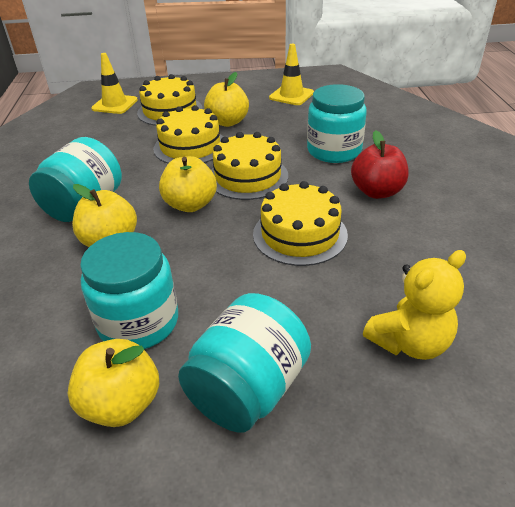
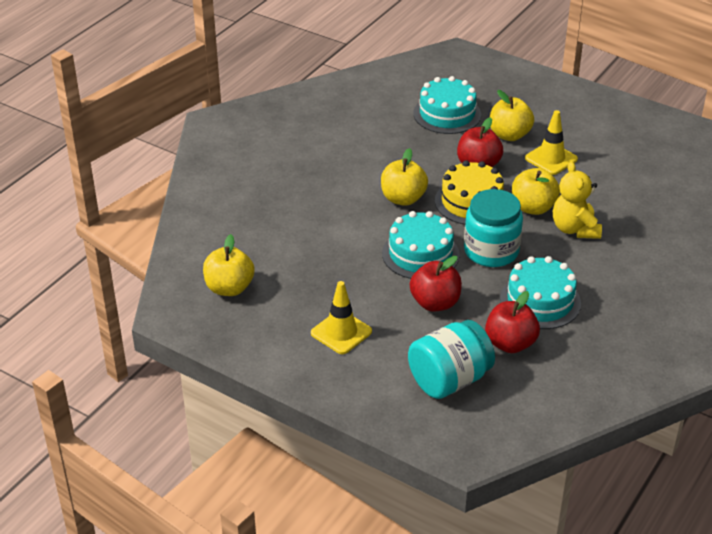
red apple: [351,130,409,199] = 1 -> [410,256,462,312] [457,117,503,167] [485,291,540,353] = 3
turquoise cake: none = 0 -> [382,211,460,279] [413,76,481,134] [500,256,581,329] = 3
turquoise jar: [29,137,122,222] [80,232,178,349] [178,293,311,433] [307,84,367,163] = 4 -> [408,320,495,399] [464,189,523,267] = 2
yellow cake: [137,74,203,126] [153,105,223,163] [211,132,288,200] [253,181,348,266] = 4 -> [435,160,504,225] = 1

